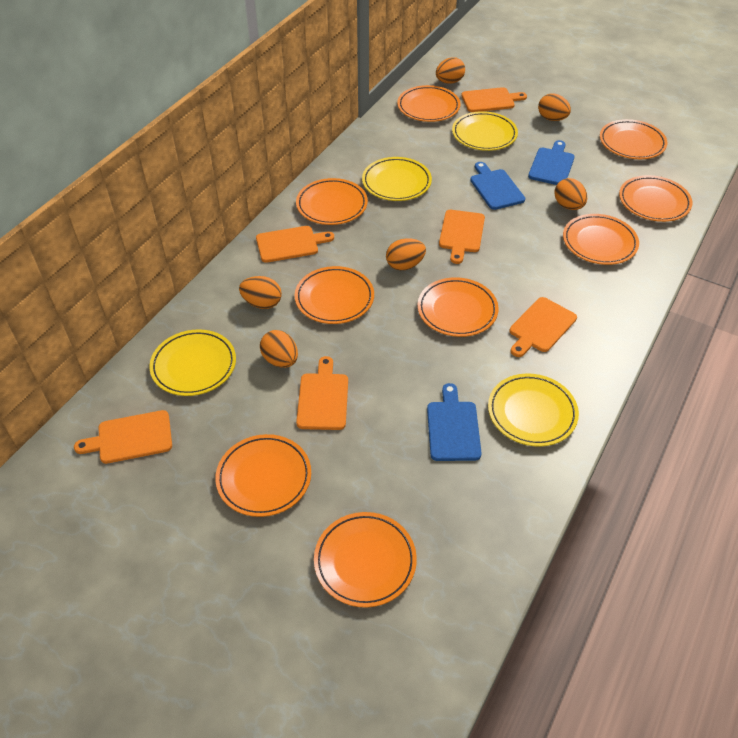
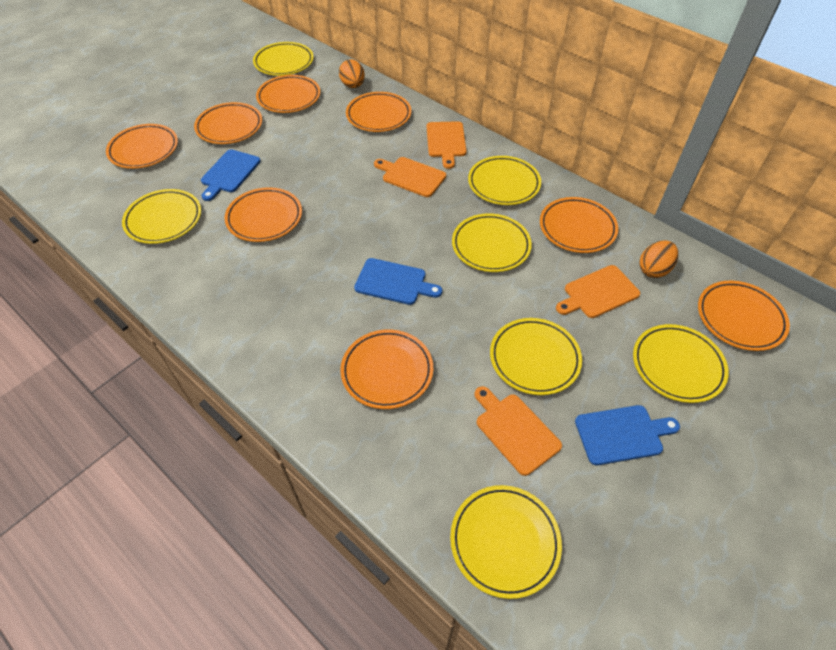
orange cutting board: [74,410,172,464] [256,226,334,263] [296,356,348,430] [439,210,485,264] [461,87,527,112] [510,297,577,357] = 6 -> [374,157,446,197] [427,121,466,169] [474,386,562,476] [556,265,640,318] = 4
orange egg: [239,276,282,309] [260,330,298,368] [386,238,426,270] [436,57,465,84] [538,93,571,121] [554,178,587,210] = 6 -> [339,59,365,88] [640,240,678,278] = 2
orange plate: [216,434,311,517] [295,266,374,324] [296,178,368,225] [314,512,417,607] [397,85,460,122] [417,277,499,337] [563,214,639,265] [600,119,667,159] [619,175,692,222] = 9 -> [106,124,178,169] [194,102,262,144] [224,187,302,242] [256,75,320,113] [340,329,433,409] [346,92,411,132] [540,197,618,253] [698,281,790,351] = 8
yellow plate: [149,329,236,396] [362,157,432,201] [452,111,518,151] [488,373,579,447] = 4 -> [122,189,201,244] [253,42,314,76] [450,485,562,599] [452,213,532,272] [468,156,541,205] [490,318,582,395] [633,324,729,403] = 7

